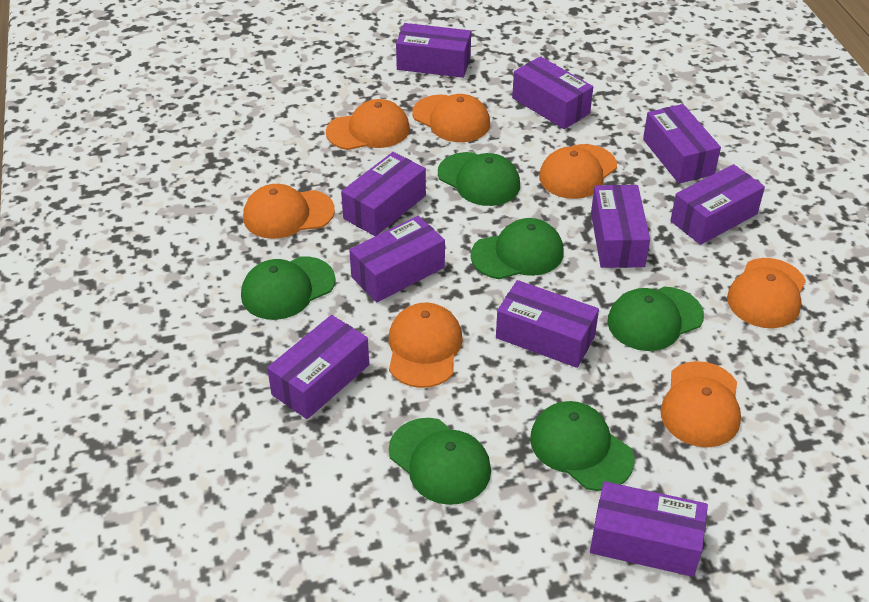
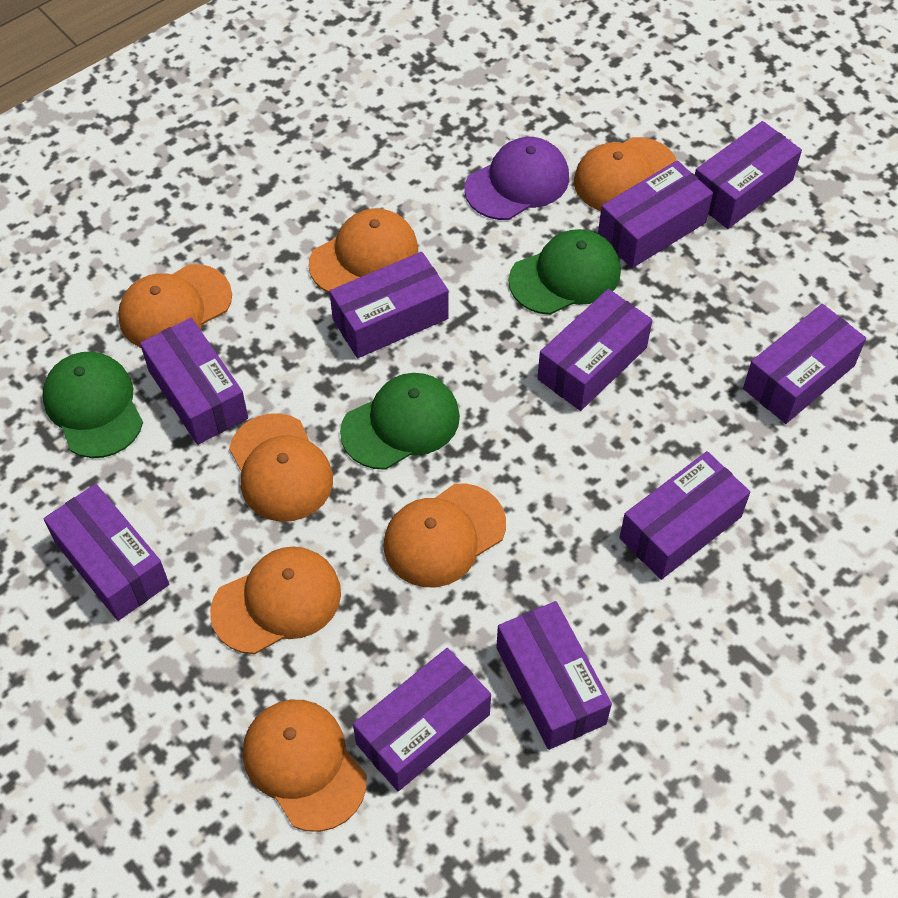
green cap: [241,256,336,320] [389,418,491,505] [438,152,520,206] [471,218,564,279] [530,401,634,491] [607,287,704,351] = 6 -> [42,351,143,458] [340,373,460,470] [509,229,621,315] = 3
purple cap: none = 0 -> [464,137,569,220] = 1

